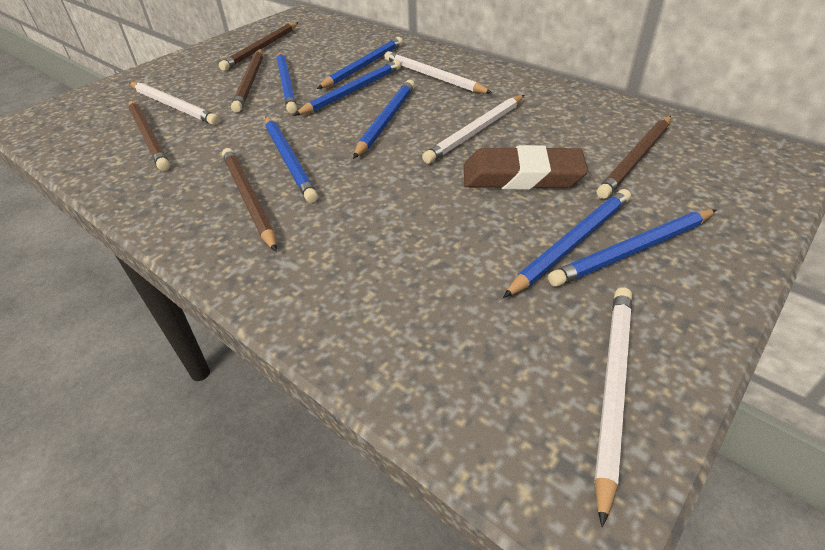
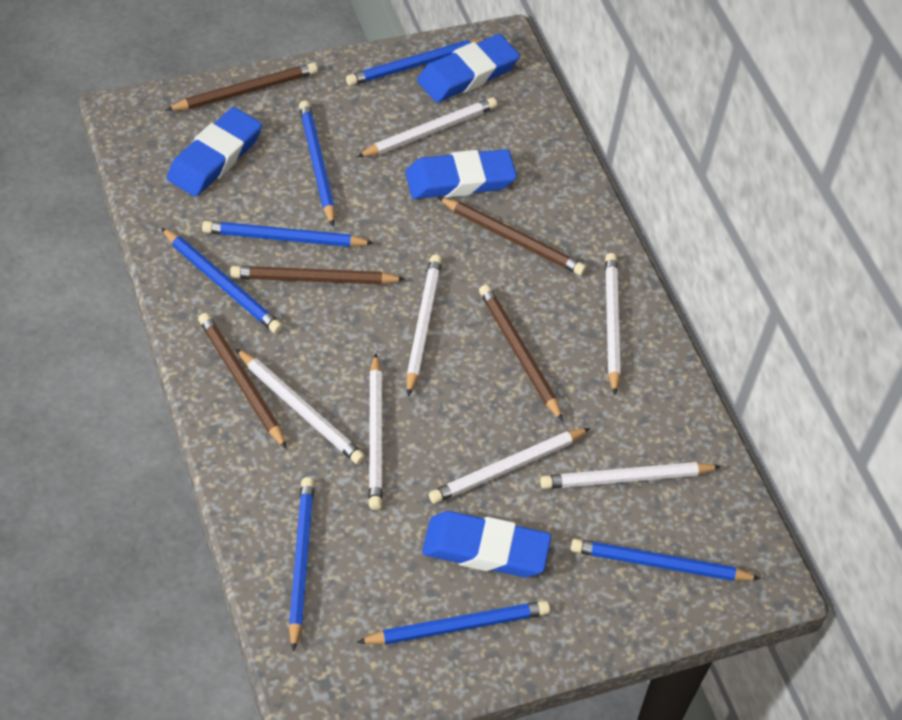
blue eraser: none = 0 -> [167,107,262,197] [405,149,517,199] [417,34,520,102] [422,511,551,577] = 4
brown eraser: [464,145,588,190] = 1 -> none = 0
white pencil: [129,82,219,125] [384,51,492,94] [422,95,524,164] [594,287,632,527] = 4 -> [235,348,365,464] [357,97,497,157] [368,353,382,510] [406,255,442,397] [429,428,590,504] [540,462,721,489] [605,253,621,395] = 7

